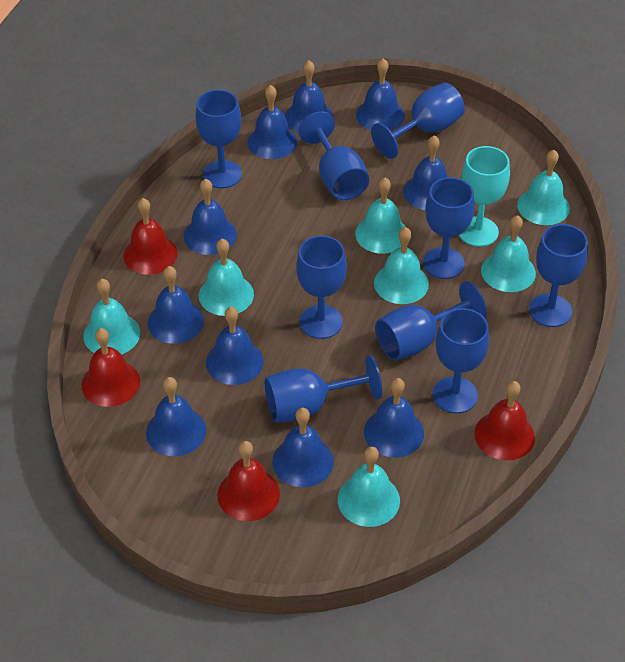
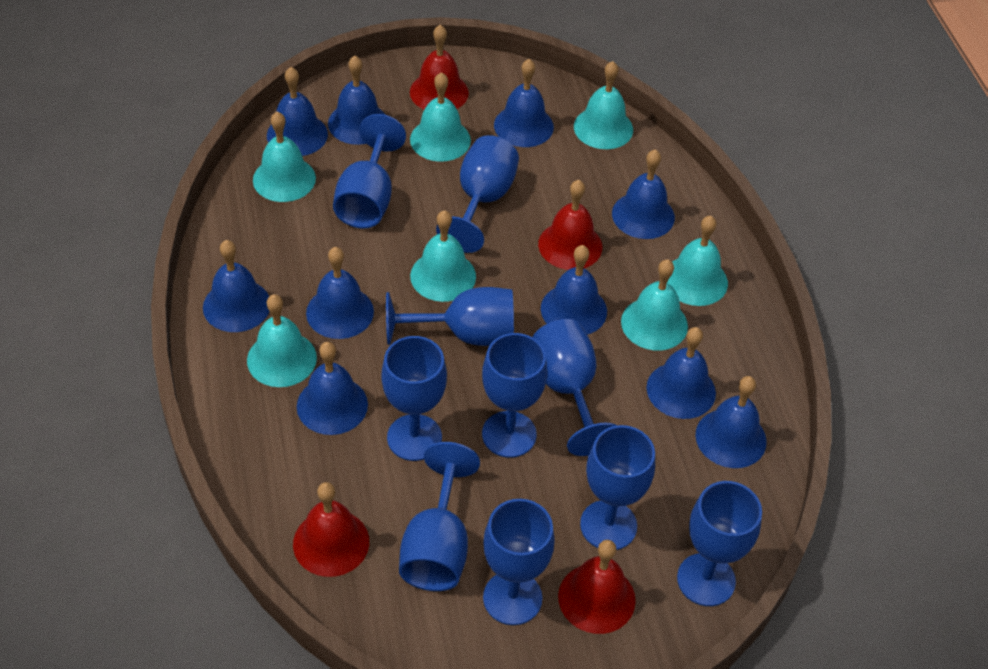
blue goblet: [196,90,242,188] [265,355,382,423] [296,235,347,339] [298,111,369,200] [371,83,465,159] [375,281,487,361] [423,177,475,279] [433,308,489,413] [529,224,588,327] = 9 -> [333,114,406,228] [381,336,447,461] [386,287,514,346] [399,442,480,591] [436,135,519,253] [482,333,547,458] [483,499,555,625] [533,319,616,456] [580,425,655,550] [677,481,762,606] = 10
turquoise goblet: [459,146,510,247] = 1 -> none = 0

